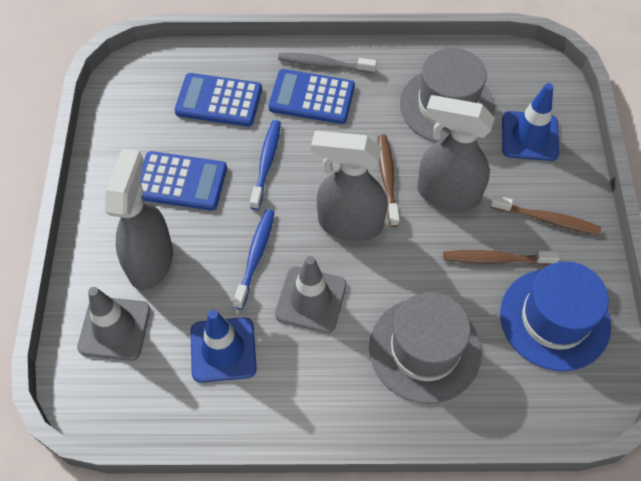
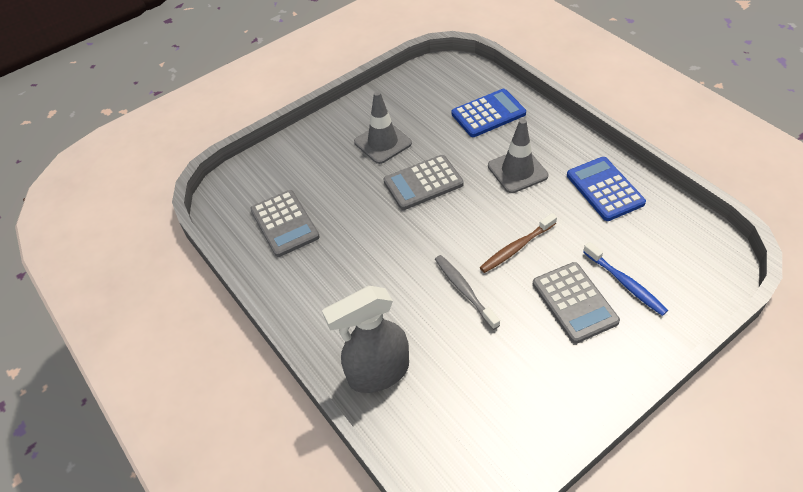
blue calculator: [140,151,227,211] [175,73,262,127] [269,69,355,124] = 3 -> [452,89,526,137] [567,157,646,221] = 2
blue hat: [500,261,611,371] = 1 -> none = 0
blue toothbrush: [233,209,275,309] [250,120,281,210] = 2 -> [583,242,668,316] = 1
blue traffic cone: [190,310,257,383] [502,83,559,161] = 2 -> none = 0
brown toothbrush: [378,134,400,227] [443,250,560,265] [490,195,601,235] = 3 -> [480,213,557,273] = 1
grey calculator: none = 0 -> [250,190,320,257] [384,155,464,210] [532,262,620,344] = 3
grey hat: [369,292,482,404] [400,48,495,143] = 2 -> none = 0
grey spray bottle: [105,149,173,290] [311,131,387,241] [417,95,495,211] = 3 -> [322,286,409,393] = 1

